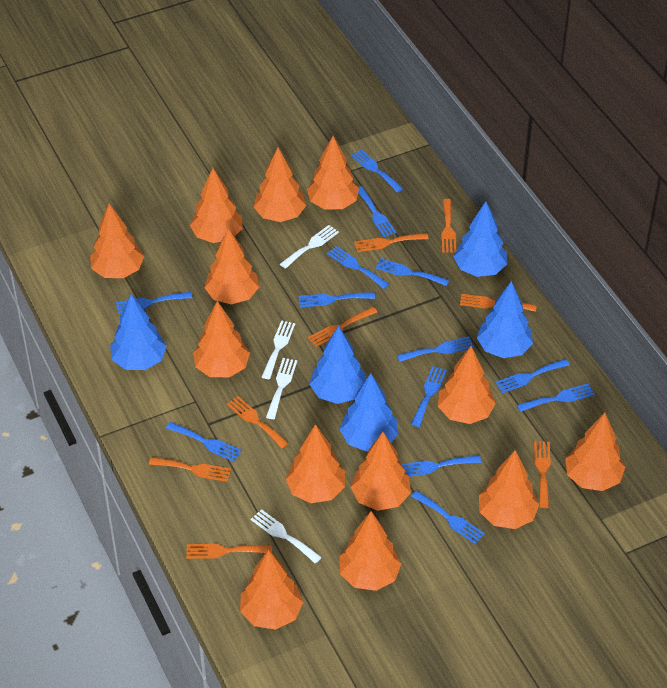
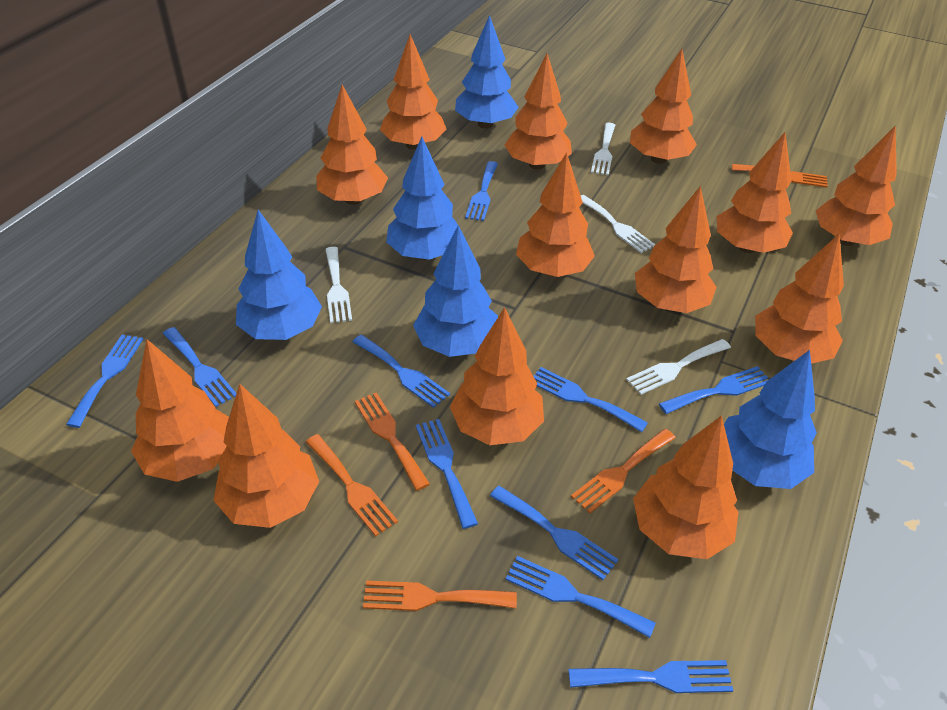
blue fork: [116,292,192,314] [166,422,242,462] [299,292,375,307] [327,246,389,289] [351,149,403,192] [358,186,396,237] [375,258,449,286] [397,337,474,362] [402,455,481,477] [411,366,447,427] [411,490,485,544] [495,359,570,393] [517,384,595,412] = 13 -> [66,335,143,428] [163,327,237,407] [352,335,450,408] [416,419,478,529] [465,161,498,221] [490,486,619,580] [505,556,656,638] [533,367,648,432] [568,660,733,693] [659,366,768,414] = 10
orange fork: [149,457,231,482] [186,544,272,559] [227,396,289,448] [308,307,377,347] [354,233,429,252] [441,199,456,253] [460,294,537,312] [534,441,551,508] = 8 -> [306,434,398,536] [355,392,430,491] [363,580,517,611] [571,429,676,513] [732,164,828,188] = 5

